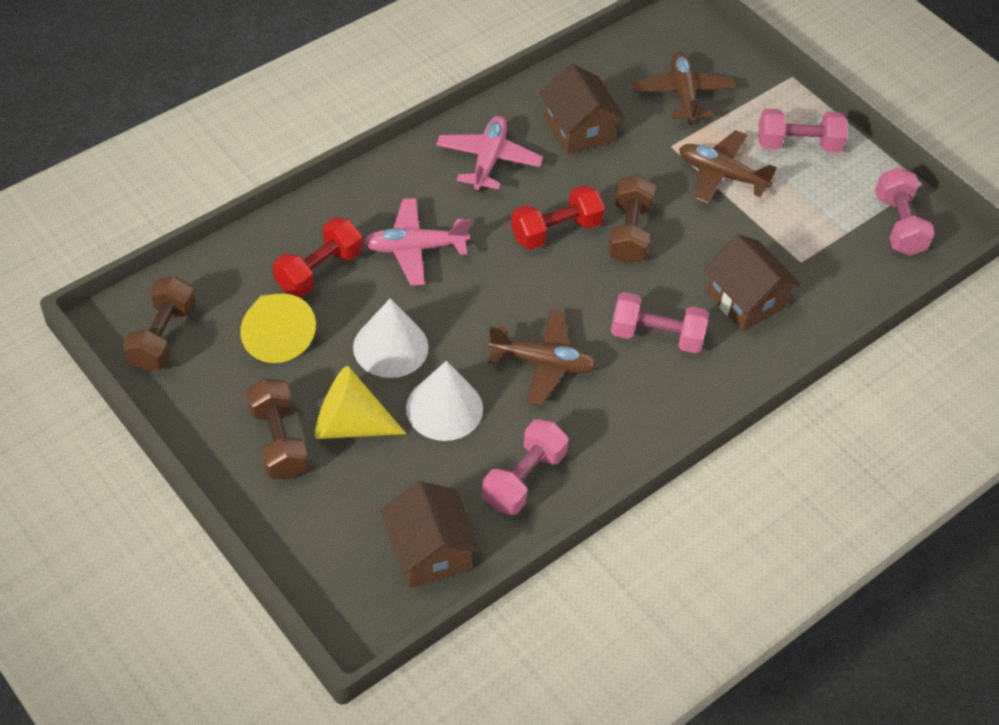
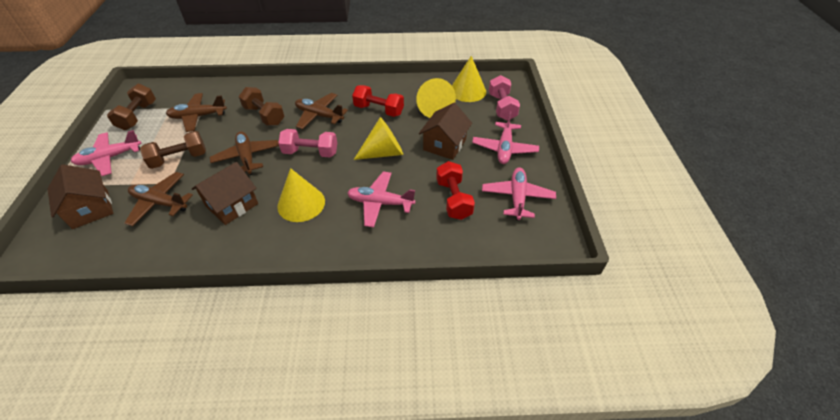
brown plane: [488,310,597,406] [633,51,736,125] [679,130,777,204] = 3 -> [124,172,193,226] [166,93,227,132] [209,131,279,175] [295,93,348,129] = 4
pink dumbbell: [482,419,568,515] [611,292,709,353] [758,109,848,152] [875,167,935,256] = 4 -> [278,129,337,157] [489,75,520,121] = 2
pink plane: [364,198,471,286] [436,116,543,192] = 2 -> [71,130,142,176] [347,172,416,227] [472,111,539,164] [482,167,556,220] = 4
white cone: [353,298,429,378] [406,361,483,441] = 2 -> none = 0
yellow cone: [240,293,316,363] [315,366,406,439] = 2 -> [277,168,325,222] [354,117,403,160] [416,78,456,118] [452,56,486,102] = 4

